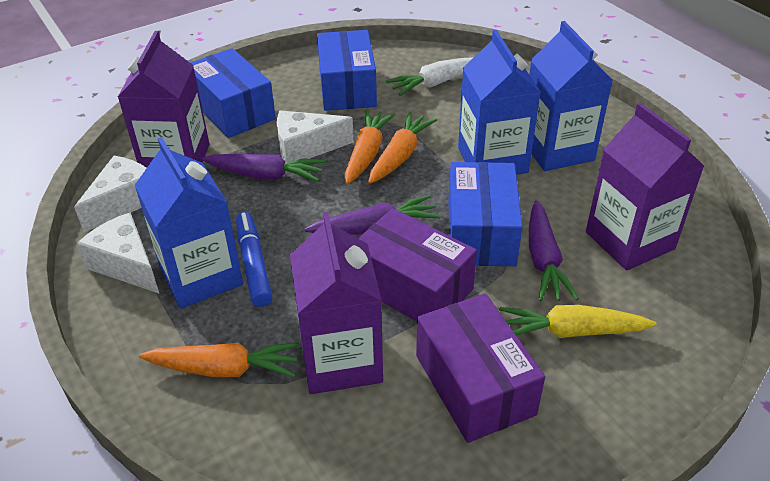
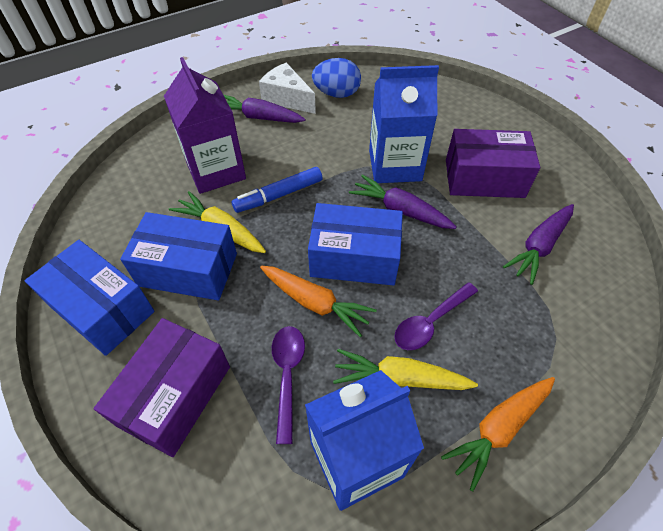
blue carton: [135,137,243,309] [458,30,541,175] [529,21,613,171] = 3 -> [305,370,424,511] [369,65,439,183] = 2
blue egg: none = 0 -> [312,58,361,98] = 1
orange carrot: [139,342,300,377] [345,109,395,184] [368,112,437,184] = 3 -> [260,266,377,337] [441,377,555,491] = 2
purple carton: [118,31,209,168] [290,212,383,394] [586,103,704,270] = 3 -> [164,57,246,194] = 1
purple spoon: none = 0 -> [272,326,305,444] [394,282,478,350] = 2
white carrot: [386,57,474,96] = 1 -> none = 0
white cheese: [74,156,146,232] [76,213,160,294] [277,110,354,164] = 3 -> [259,63,316,114] = 1
yellow carrot: [499,305,656,338] = 1 -> [169,191,266,253] [333,349,478,390] = 2

